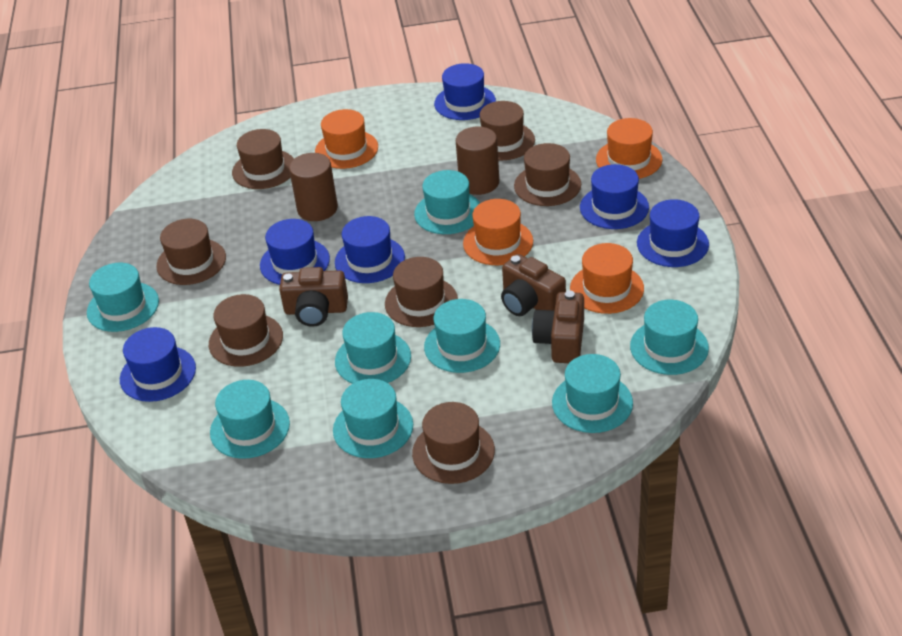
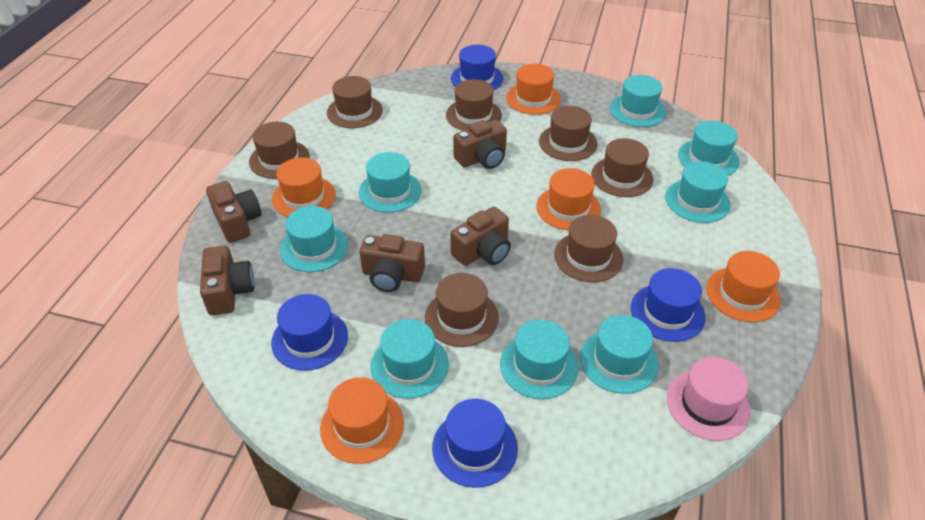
blue hat: [120,327,196,402] [260,219,330,285] [335,216,405,283] [434,63,496,120] [580,164,649,229] [637,199,709,267] = 6 -> [271,294,348,371] [432,399,518,488] [451,45,503,90] [631,268,706,342] = 4
brown camera: [279,267,348,327] [501,254,566,316] [532,290,584,363] = 3 -> [200,246,255,315] [206,181,262,243] [359,234,425,292] [450,206,511,266] [453,119,507,169] = 5
brown cylinder: [289,153,338,221] [456,127,499,195] = 2 -> none = 0
orange hat: [315,109,378,169] [463,199,533,265] [570,243,644,314] [596,118,663,179] = 4 -> [272,157,336,217] [320,377,404,464] [506,64,561,115] [536,168,601,230] [706,251,781,322] = 5
pink hat: none = 0 -> [666,357,751,441] = 1

